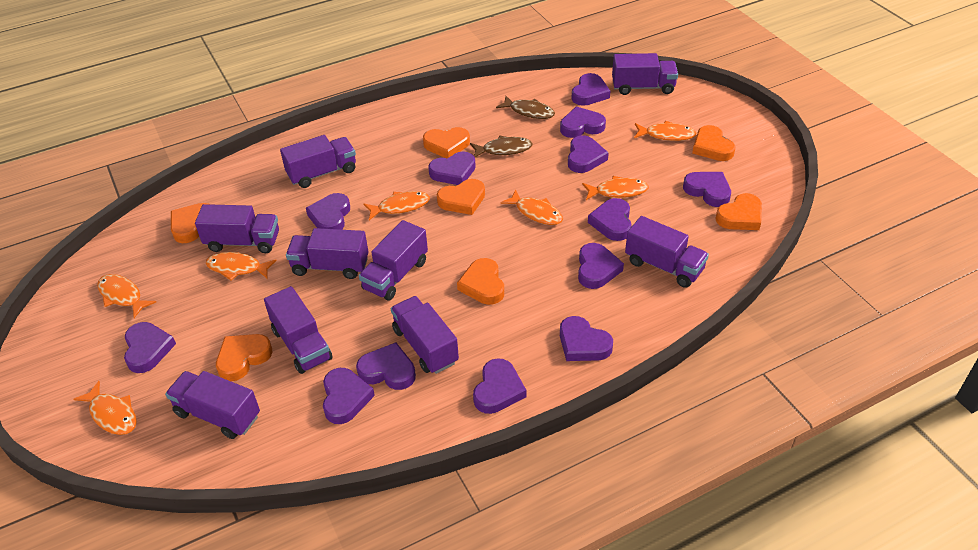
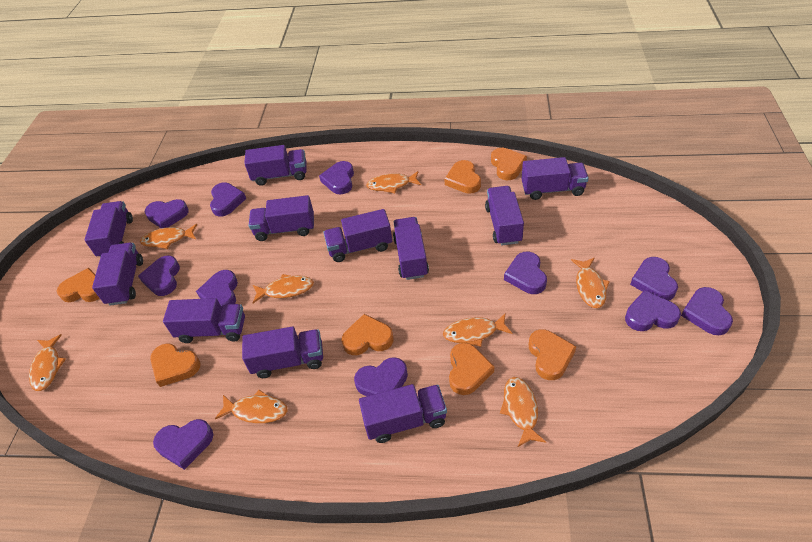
brown fish: [470,135,533,157] [496,96,555,119] = 2 -> none = 0
orange fish: [73,381,137,435] [97,274,156,318] [206,252,277,280] [364,191,430,220] [501,189,563,225] [582,176,649,200] [634,121,697,141] = 7 -> [29,334,66,391] [140,224,197,249] [215,390,287,423] [253,274,314,303] [366,171,421,193] [443,314,512,347] [500,377,546,447] [571,257,610,308] = 8
purple heart: [124,322,176,373] [306,193,350,230] [323,368,375,424] [356,342,416,390] [428,152,476,185] [473,358,526,414] [560,107,606,138] [560,316,613,361] [568,135,609,173] [571,73,610,106] [578,243,624,289] [588,198,632,241] [683,172,731,207] = 13 -> [138,256,180,296] [145,199,189,228] [153,419,214,470] [196,270,238,307] [210,182,246,216] [319,161,354,195] [354,357,408,396] [504,252,547,294] [625,290,681,331] [630,257,678,301] [681,287,733,335] = 11
purple truck: [165,371,260,439] [195,204,279,253] [264,286,333,374] [280,135,356,188] [286,228,368,279] [359,220,428,301] [391,296,459,374] [612,53,678,95] [625,216,709,288] = 9 -> [84,201,133,258] [92,242,143,306] [163,298,245,343] [242,326,323,378] [244,145,307,186] [248,195,314,241] [323,209,392,262] [359,384,447,443] [393,217,429,280] [485,186,524,245] [522,157,589,200] = 11

